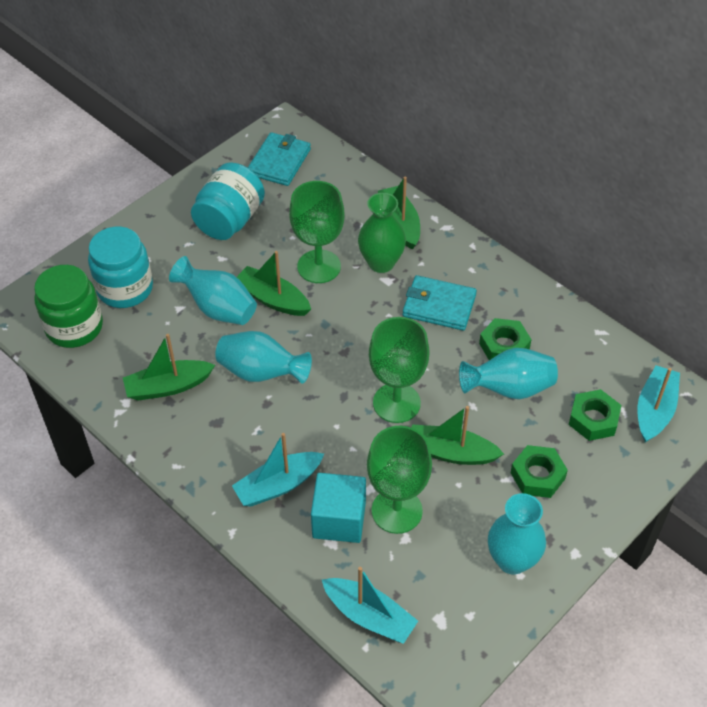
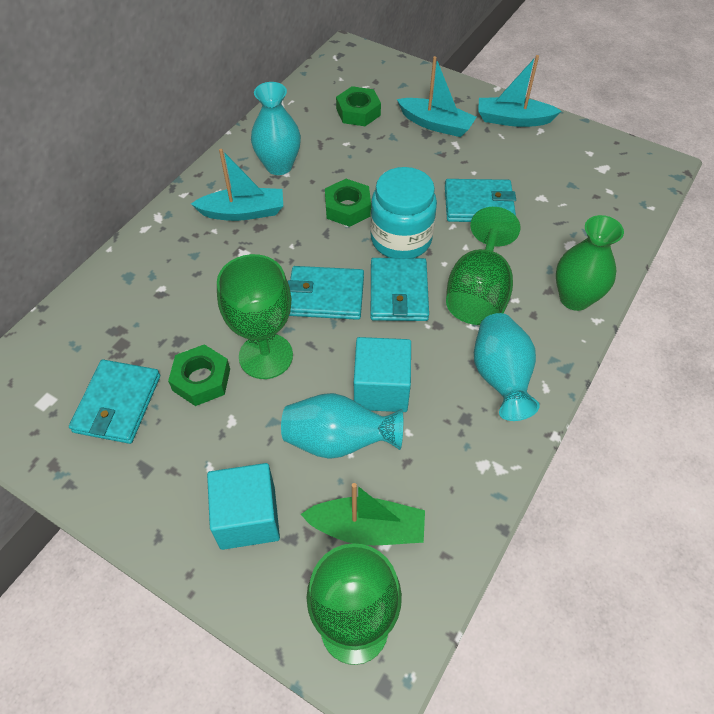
green boat: [123,334,215,401] [237,251,311,316] [378,177,420,250] [411,406,504,465] = 4 -> [300,483,425,545] = 1
green jar: [34,265,103,348] = 1 -> none = 0
turquoise cube: [311,473,366,543] = 1 -> [207,463,280,550] [354,337,411,412] = 2
turquoise jar: [88,227,153,308] [191,162,265,240] = 2 -> [370,167,437,258] = 1
turquoise vase: [169,256,257,325] [215,331,312,384] [459,348,558,399] [488,493,546,575] = 4 -> [251,82,301,175] [281,393,403,459] [474,313,540,421] = 3
turquoise wallet: [248,132,311,186] [403,275,477,331] = 2 -> [69,360,160,444] [288,266,364,320] [371,258,429,321] [445,179,516,222] = 4

